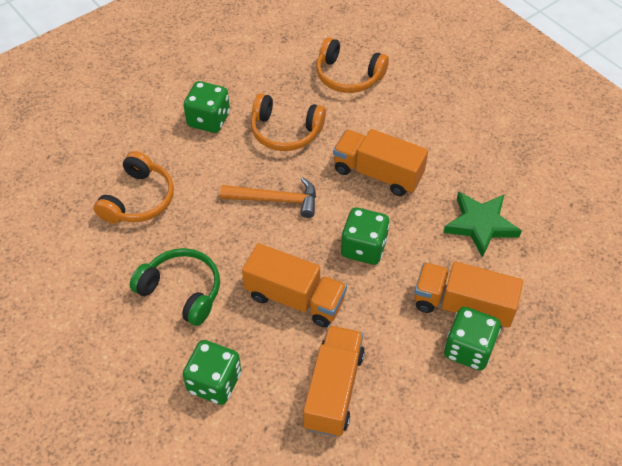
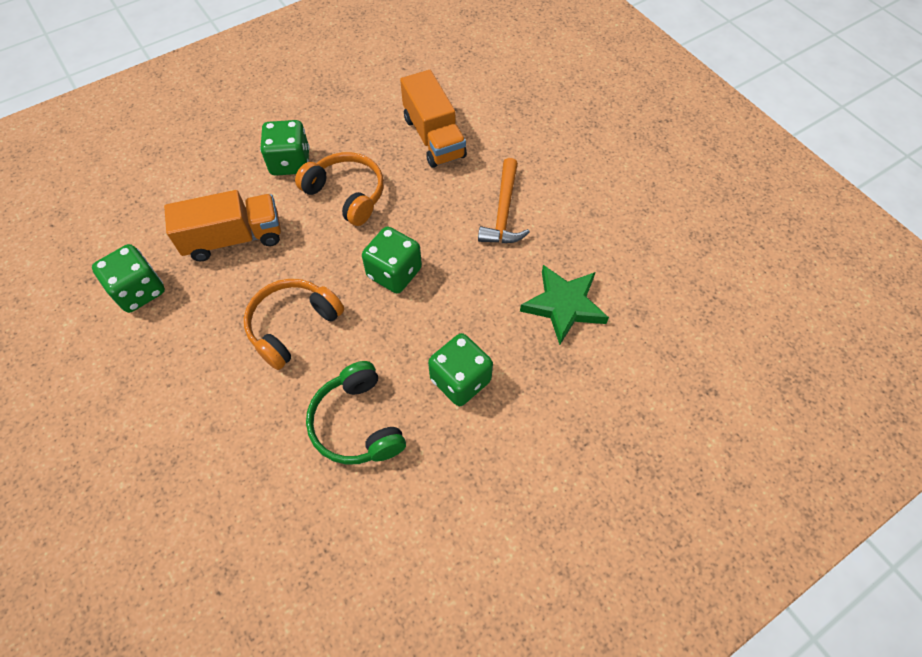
orange headphones: [94,151,174,224] [251,93,326,151] [316,37,389,93] = 3 -> [244,279,344,370] [295,152,384,226] = 2
orange truck: [242,243,347,327] [303,325,365,437] [333,129,428,196] [414,261,523,328] = 4 -> [164,190,281,261] [400,70,467,168] = 2

